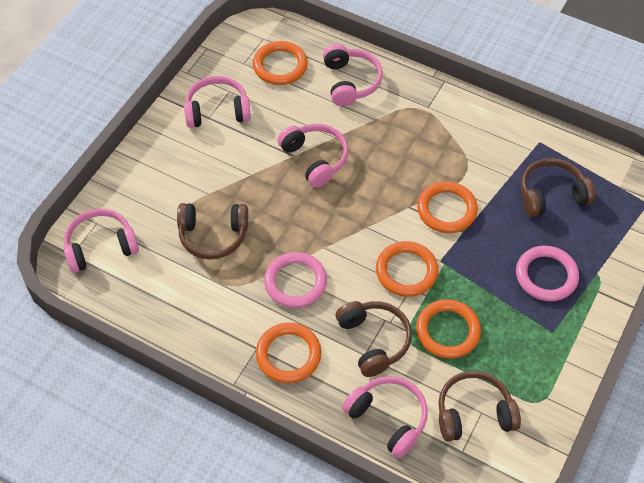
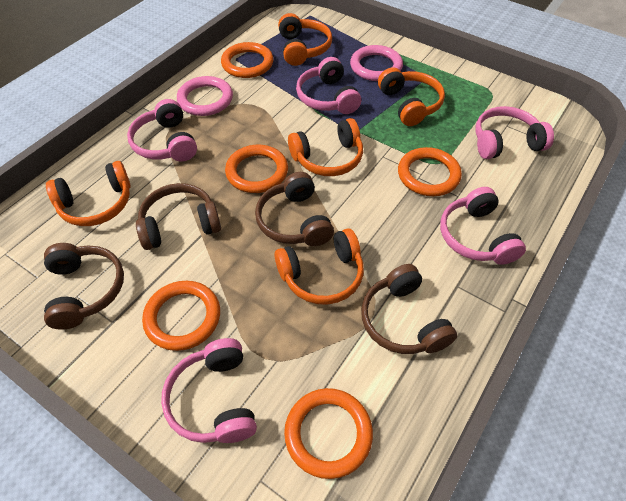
orange headphones: none = 0 -> [46,161,131,226] [274,229,364,305] [278,13,332,66] [288,118,363,176] [378,67,445,126] = 5

